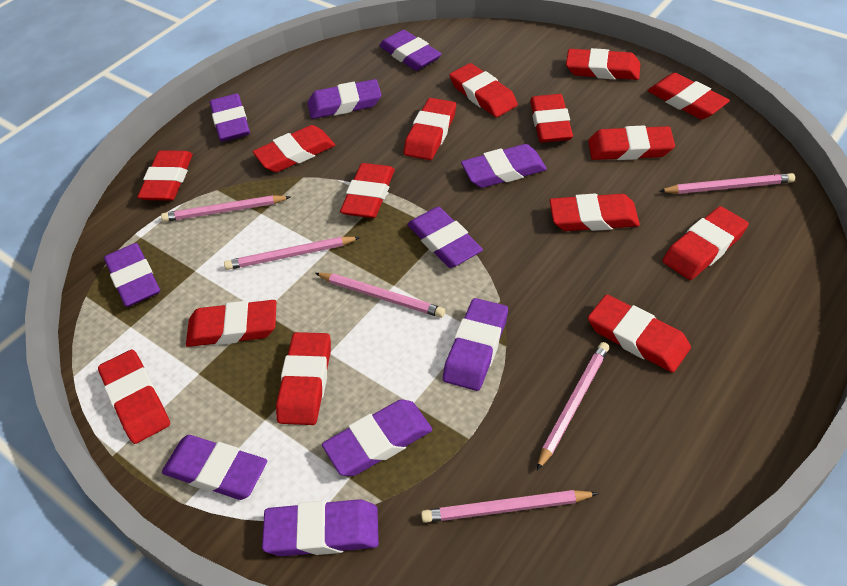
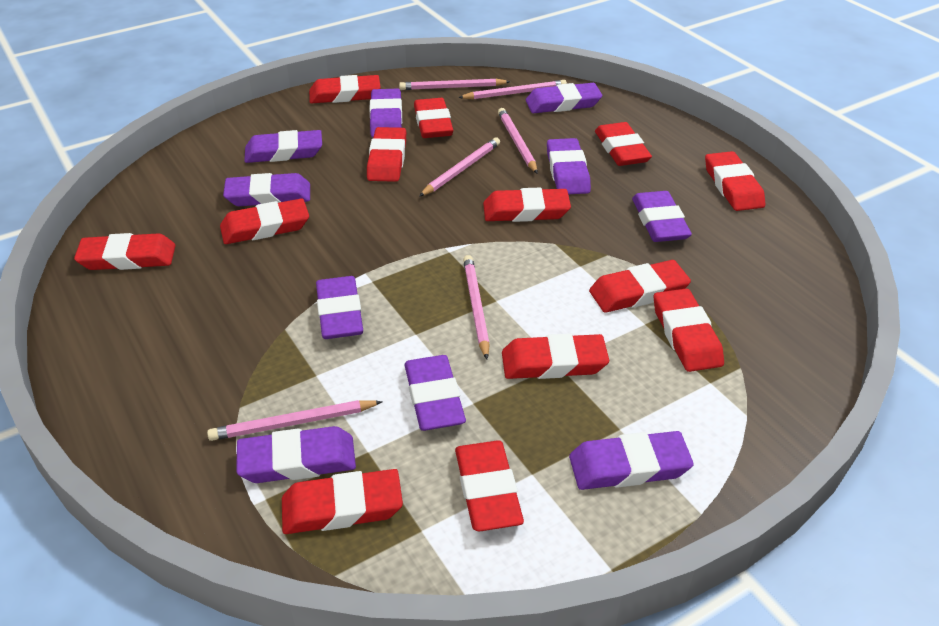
red eraser: [98,350,170,444] [137,150,193,201] [186,300,276,347] [253,125,335,172] [276,332,331,425] [340,163,395,218] [404,98,456,160] [449,63,518,117] [530,94,573,143] [550,194,640,231] [566,48,640,80] [588,125,675,160] [588,294,691,373] [648,73,730,119] [663,206,749,280] = 15 -> [74,233,176,270] [220,198,309,244] [282,469,403,534] [309,75,381,104] [367,127,406,182] [414,98,453,138] [455,440,524,532] [483,188,571,222] [502,333,609,379] [589,260,691,313] [595,122,652,166] [654,288,724,372] [705,151,765,211] = 13

